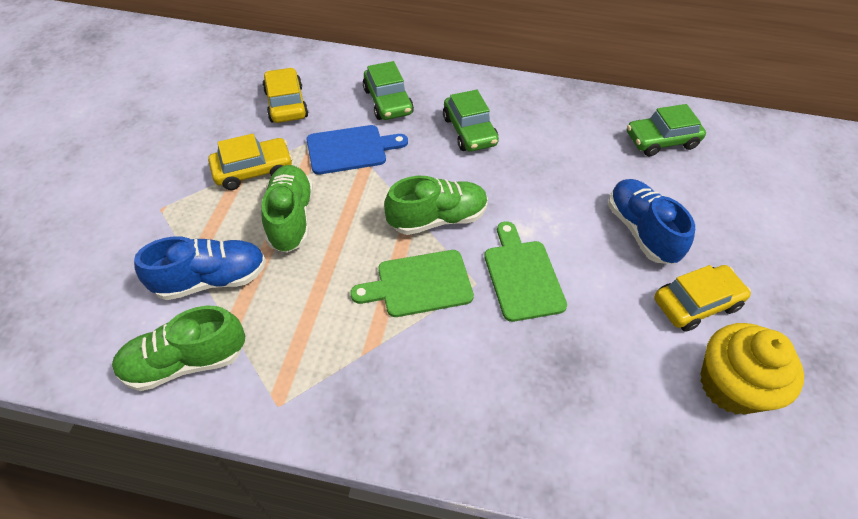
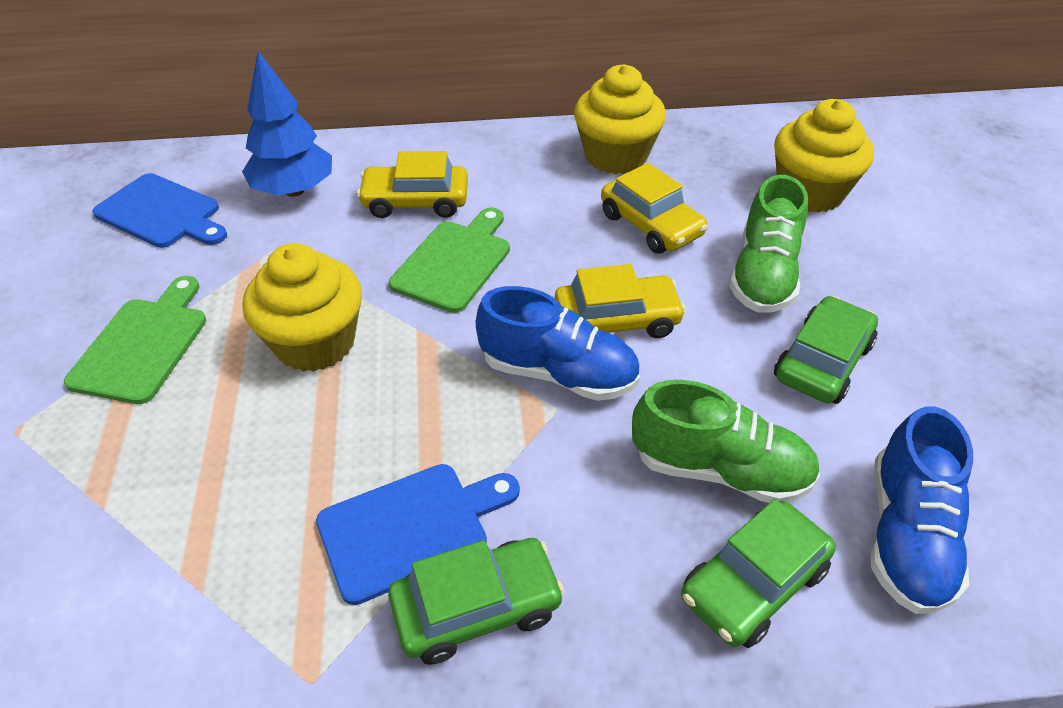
blue cutting board: [307,125,408,175] = 1 -> [92,173,227,248] [316,464,520,605] = 2
blue tree: none = 0 -> [242,51,332,197] = 1
green shoe: [112,306,245,391] [261,165,313,253] [384,176,488,235] = 3 -> [632,380,820,503] [729,175,808,313] = 2
yellow cupcake: [700,323,804,415] = 1 -> [243,243,362,372] [574,64,666,174] [774,99,874,213] = 3

